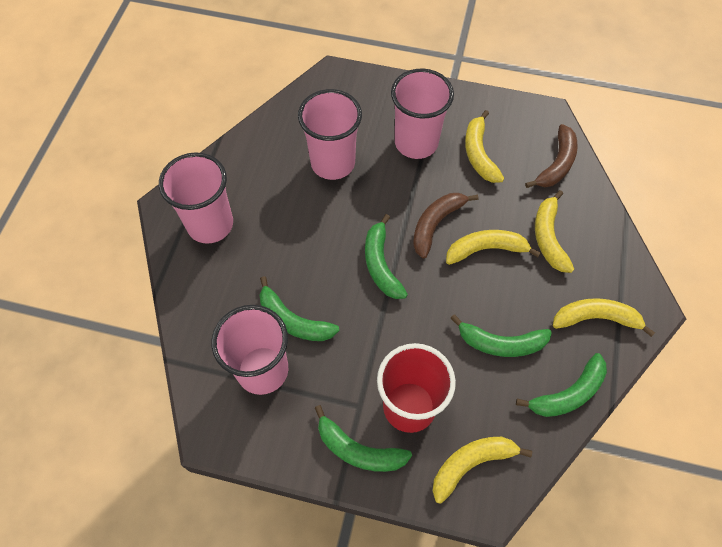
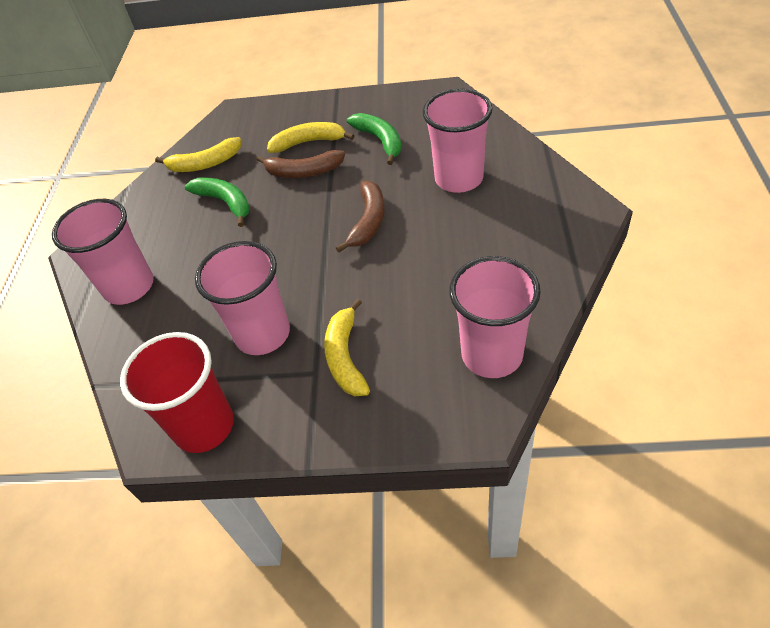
green banana: [260,276,340,341] [315,405,412,472] [365,214,408,299] [450,314,552,357] [516,353,607,417] = 5 -> [185,177,250,227] [347,113,402,165] = 2
yellow banana: [432,437,532,504] [446,230,540,265] [465,110,504,183] [535,190,574,273] [553,298,655,337] = 5 -> [155,137,241,172] [267,122,355,153] [324,299,370,396] = 3

